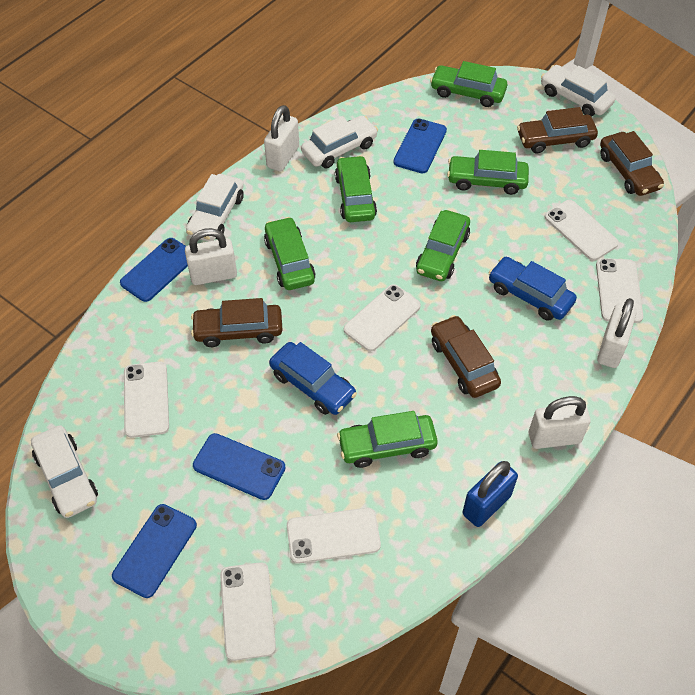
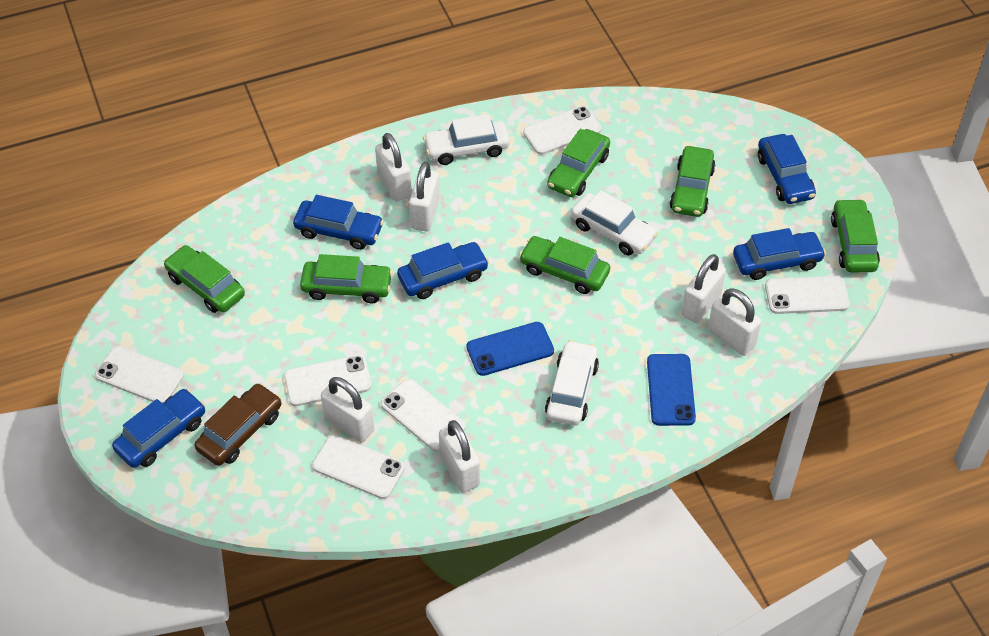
blue car: [269,342,357,415] [489,257,577,321] = 2 -> [112,389,205,468] [293,195,384,250] [397,242,489,299] [733,228,826,280] [758,134,816,204] = 5
blue padlock: [463,461,518,527] = 1 -> none = 0
blue phone: [112,504,197,598] [120,238,188,302] [193,433,286,500] [393,118,447,173] = 4 -> [466,322,554,376] [647,354,696,426] = 2
brown car: [191,298,282,347] [431,315,501,398] [517,107,598,153] [600,131,664,196] = 4 -> [194,383,281,466] = 1
white car: [31,425,98,518] [186,174,244,241] [301,116,378,168] [541,65,616,117] = 4 -> [423,114,510,165] [545,340,599,426] [571,190,658,255] = 3
white padlock: [185,228,237,285] [264,105,299,172] [529,396,591,449] [597,298,637,368] = 4 -> [321,377,374,442] [375,133,412,201] [409,162,440,231] [439,420,480,493] [681,254,726,323] [708,288,762,356] = 6

